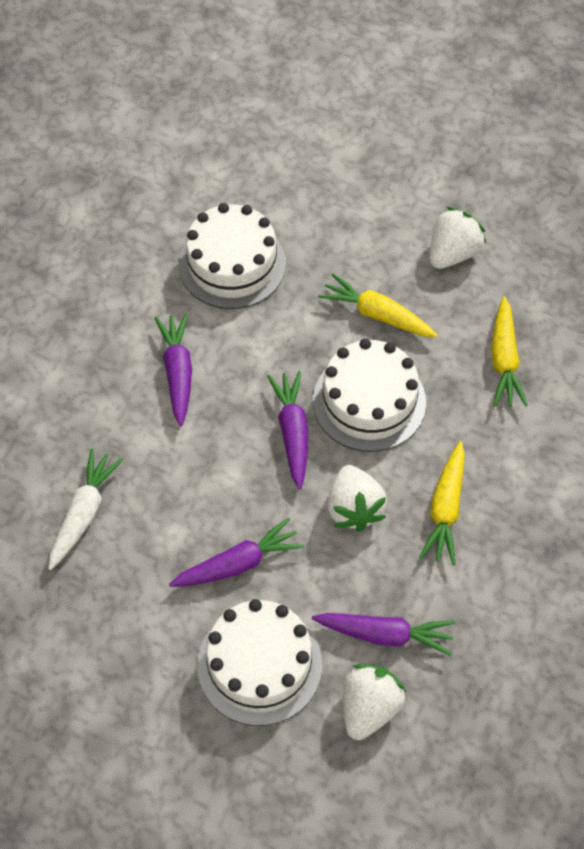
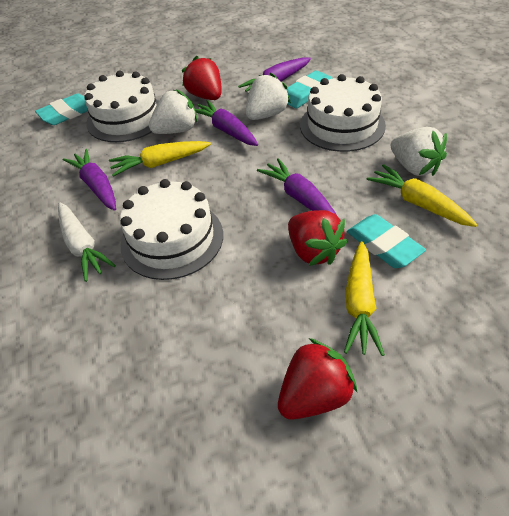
red strawberry: none = 0 -> [182,56,222,100] [278,338,357,420] [288,210,347,266] = 3
turquoise eraser: none = 0 -> [35,93,88,125] [286,70,333,109] [347,214,426,268] = 3

